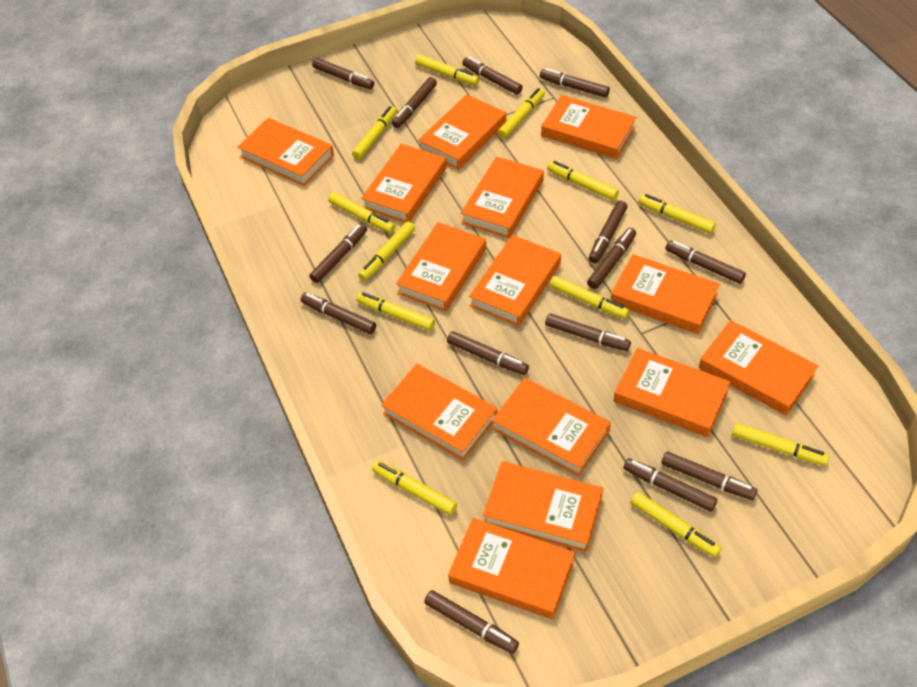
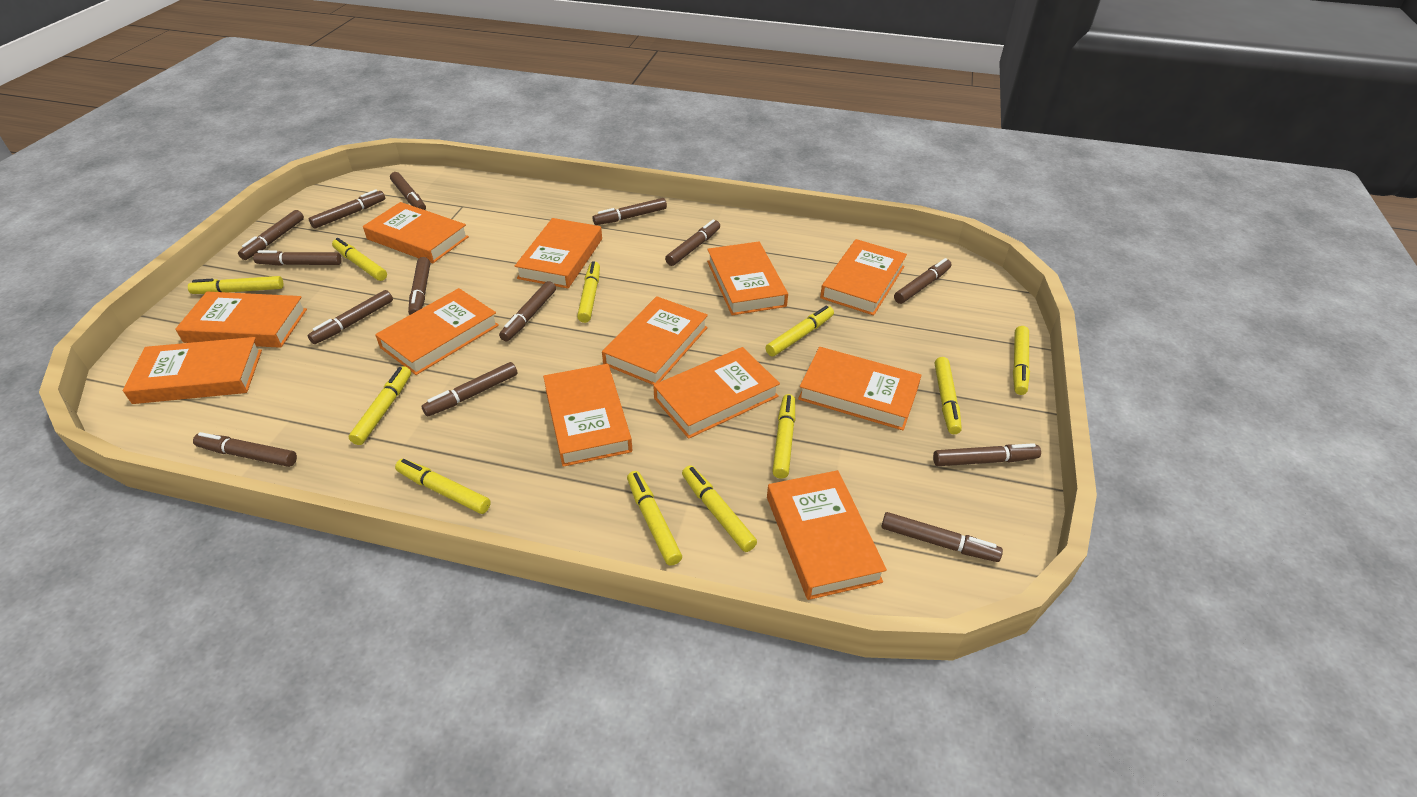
orange book: [237,118,334,186] [361,144,447,223] [381,364,497,461] [396,222,486,311] [418,94,506,170] [448,518,575,619] [461,156,544,238] [469,235,561,326] [483,461,603,552] [492,378,611,476] [541,95,637,159] [611,254,720,334] [614,348,731,437] [699,320,818,416] = 14 -> [123,337,262,404] [175,292,307,348] [363,202,469,263] [375,288,499,375] [515,218,602,288] [543,364,632,467] [602,296,708,385] [653,347,780,439] [707,241,788,315] [767,470,887,600] [798,347,922,430] [820,239,907,315] = 12
yellow marker: [328,192,395,233] [352,106,397,160] [356,292,435,331] [358,221,415,281] [372,461,457,515] [415,55,479,85] [498,88,545,138] [547,161,619,201] [550,276,630,319] [630,492,721,557] [638,194,716,234] [732,423,830,466] = 12 -> [188,276,283,294] [332,238,387,281] [349,366,411,445] [395,459,491,514] [577,261,600,323] [627,471,682,566] [682,465,757,552] [765,305,834,356] [772,394,795,479] [935,357,962,434] [1013,326,1030,395] = 11

